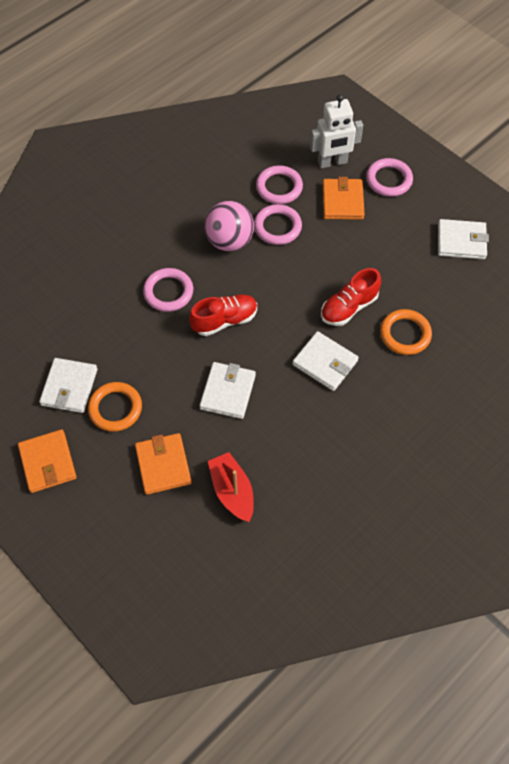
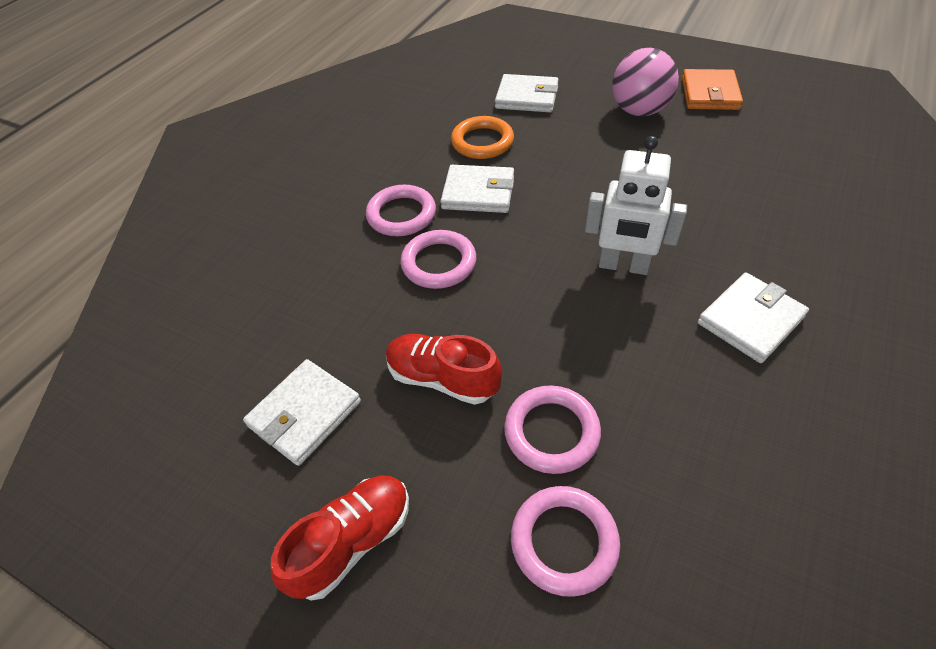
orange ring: [88,382,142,432] [380,309,432,355] = 2 -> [451,116,514,159] = 1
orange wallet: [18,429,76,493] [135,433,192,495] [323,177,365,220] = 3 -> [682,69,743,110] = 1
red boat: [208,452,254,522] = 1 -> none = 0

